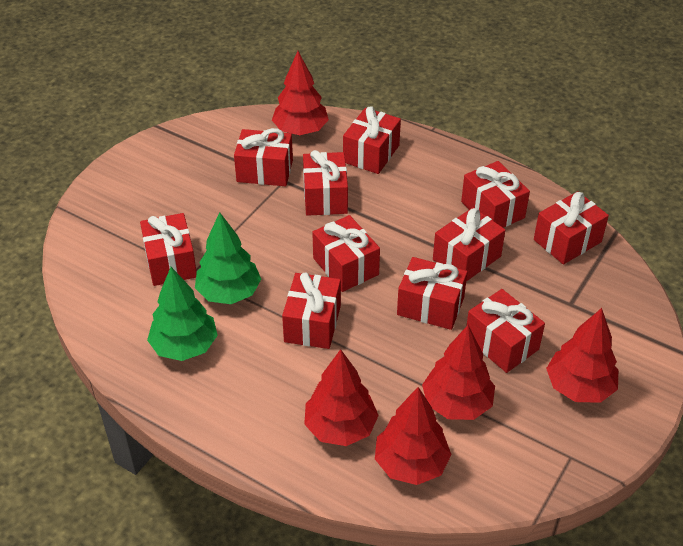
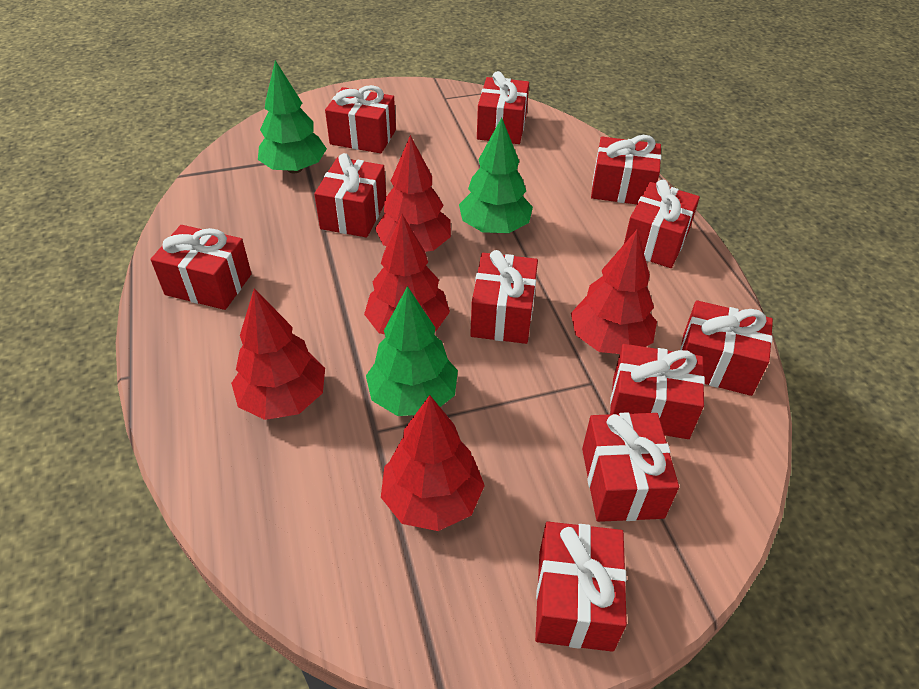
green tree: [147,267,218,361] [195,212,261,304] = 2 -> [258,60,327,173] [366,286,458,416] [459,117,533,233] = 3

